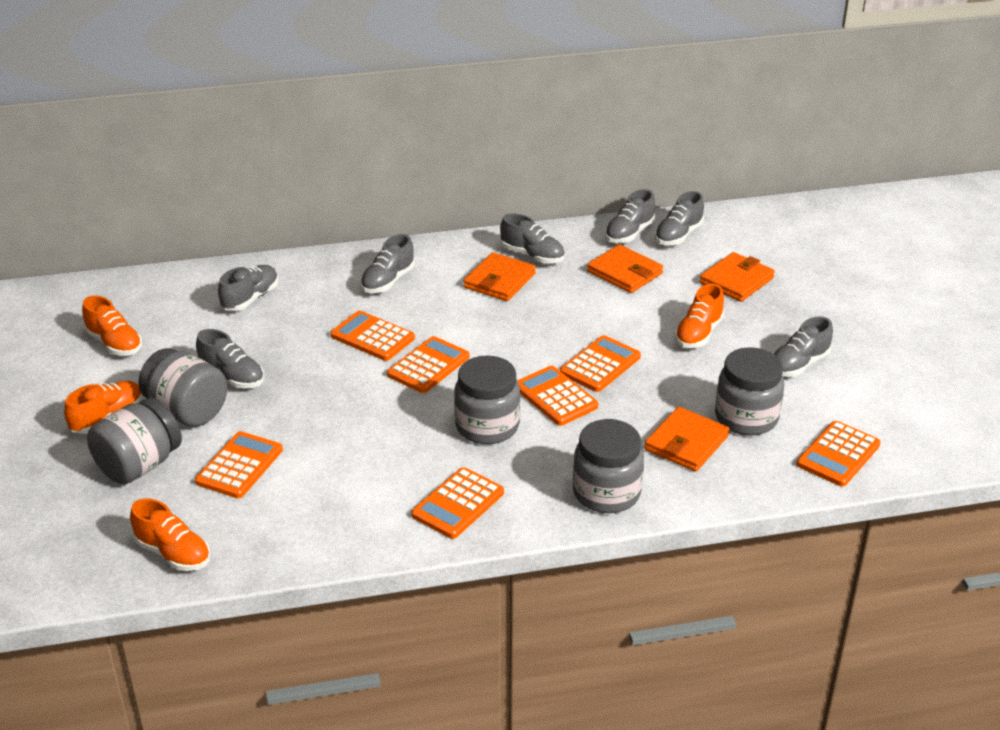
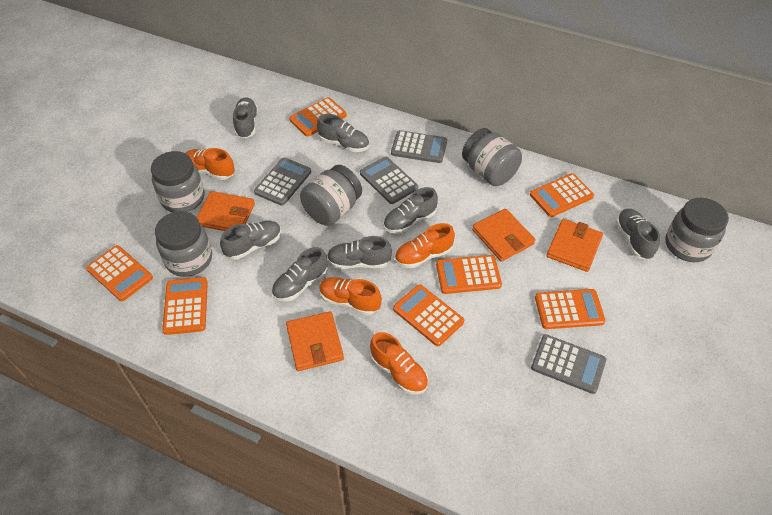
grey calculator: none = 0 -> [254,158,311,206] [360,157,418,204] [391,130,447,163] [531,334,606,394] = 4

